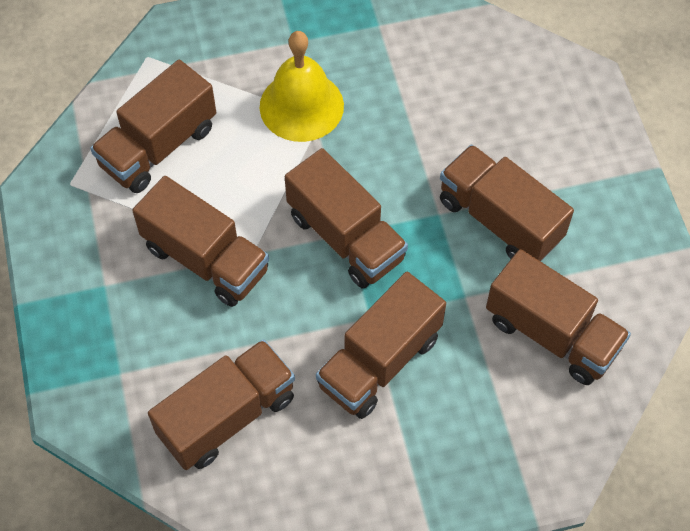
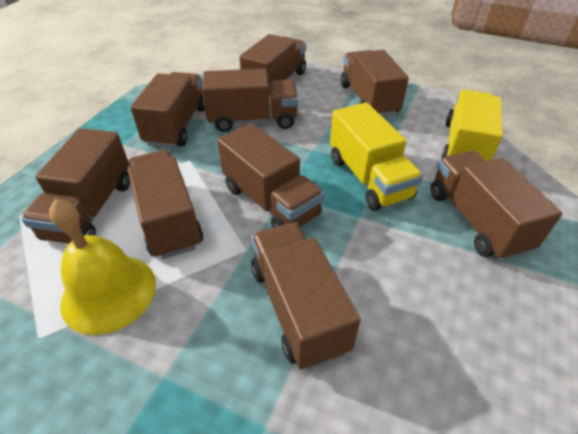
brown truck: [90,60,216,193] [132,176,269,307] [148,339,295,470] [285,148,408,288] [316,272,446,419] [440,145,574,261] [486,249,631,385] = 7 -> [21,128,130,244] [128,150,203,259] [130,72,205,148] [202,69,298,132] [217,124,324,228] [239,34,306,95] [251,222,361,370] [341,50,409,117] [431,151,563,261] = 9
yellow truck: none = 0 -> [330,102,423,211] [441,89,503,161] = 2

